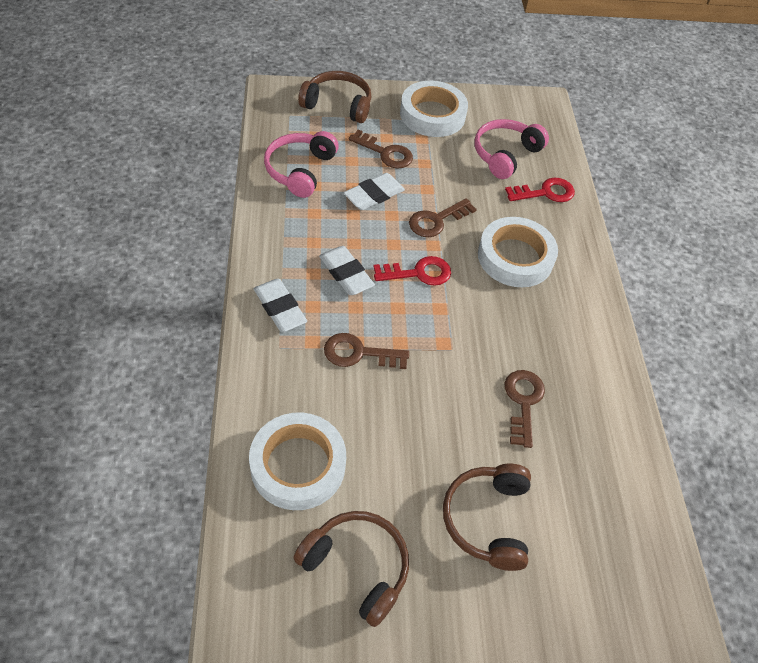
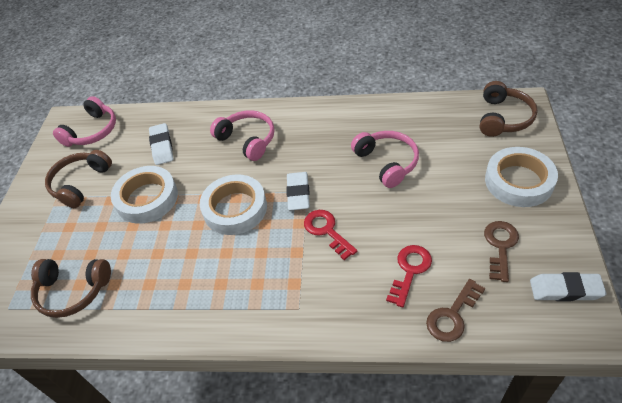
brown key: [324,333,409,369] [349,130,413,169] [409,198,477,237] [505,370,545,448] = 4 -> [426,279,485,342] [484,221,519,282] = 2
pink headphones: [264,131,339,198] [475,119,549,179] = 2 -> [53,96,116,147] [210,110,274,161] [351,131,419,188] = 3

